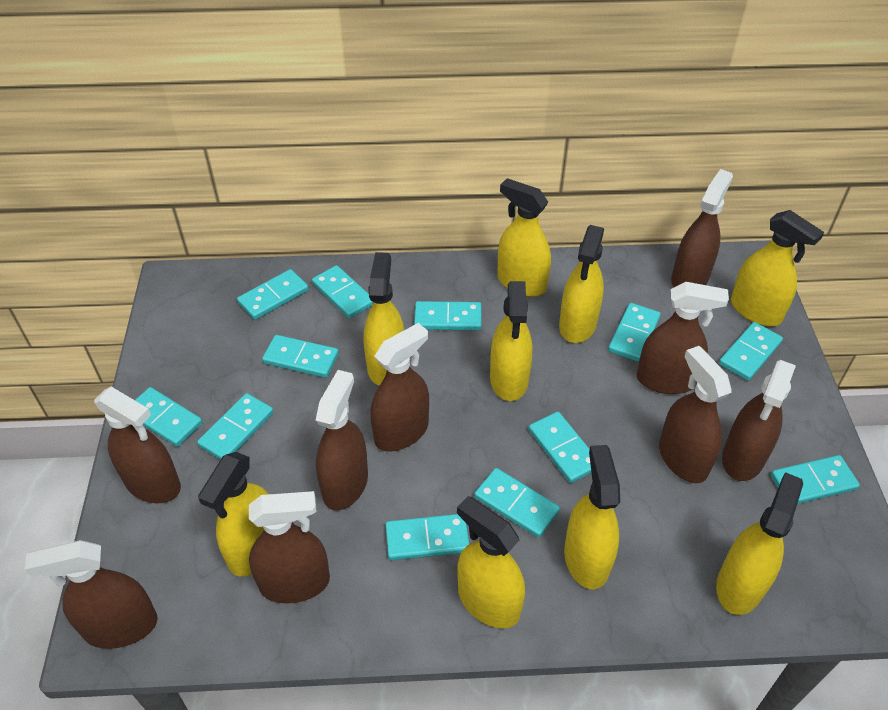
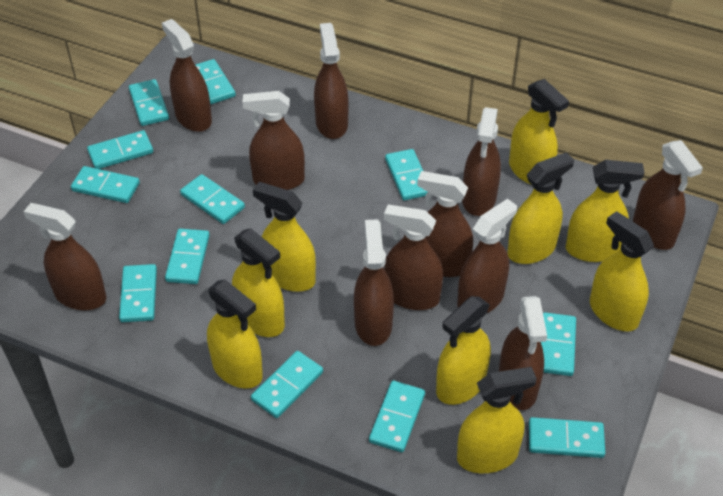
brown spray bottle: [25,540,158,649] [94,386,181,503] [249,491,330,603] [316,370,368,511] [370,323,429,452] [637,282,729,394] [659,346,732,483] [671,169,733,287] [722,360,796,481] = 9 -> [24,203,106,310] [162,19,212,132] [243,91,305,190] [314,23,349,139] [354,219,394,346] [384,205,443,310] [417,171,473,277] [457,199,517,313] [462,107,501,216] [499,296,547,410] [633,140,703,250] = 11

